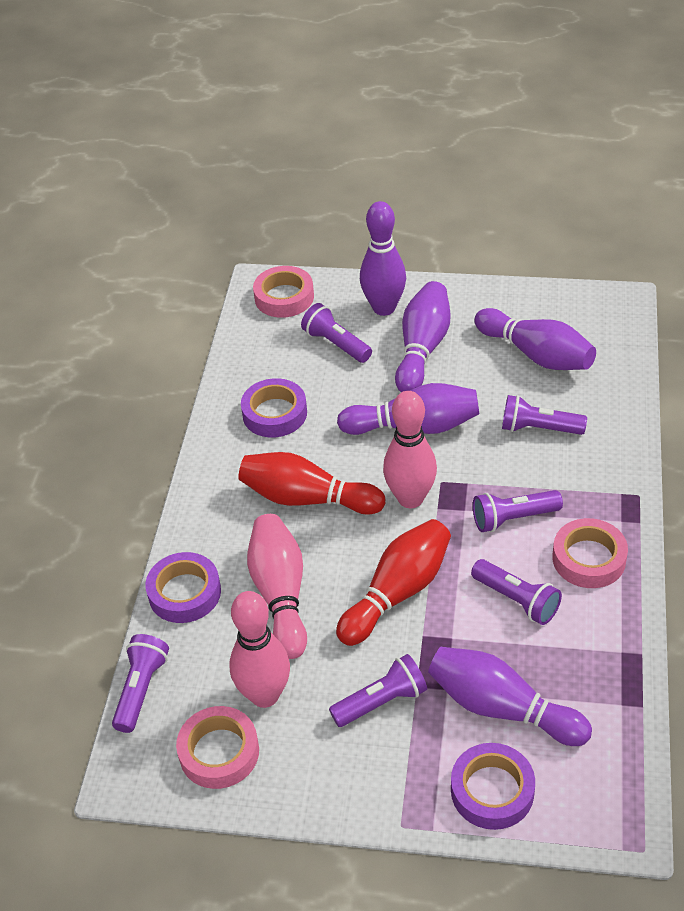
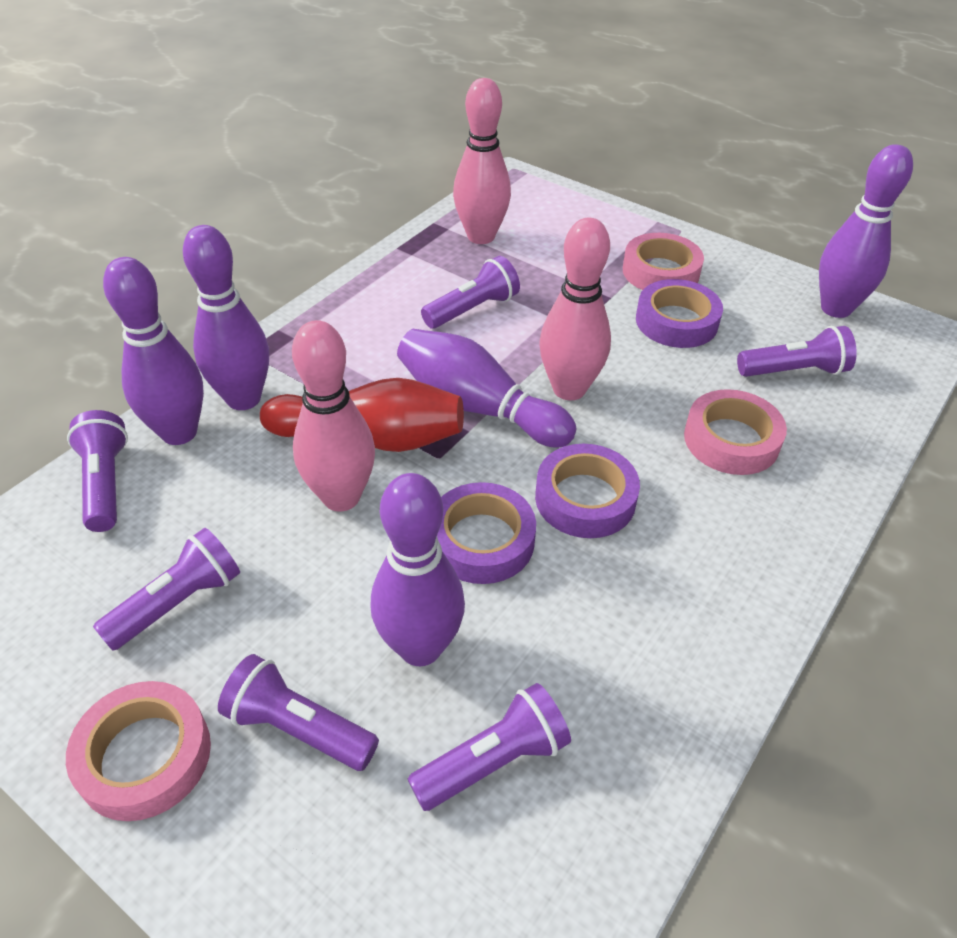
red bowling pin: [238,452,386,515] [336,519,451,646] = 2 -> [260,378,464,452] = 1

